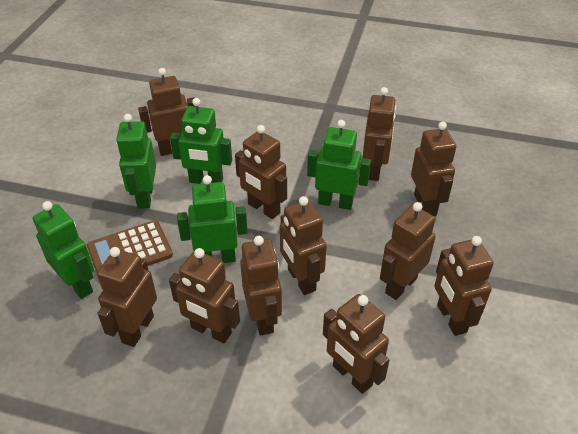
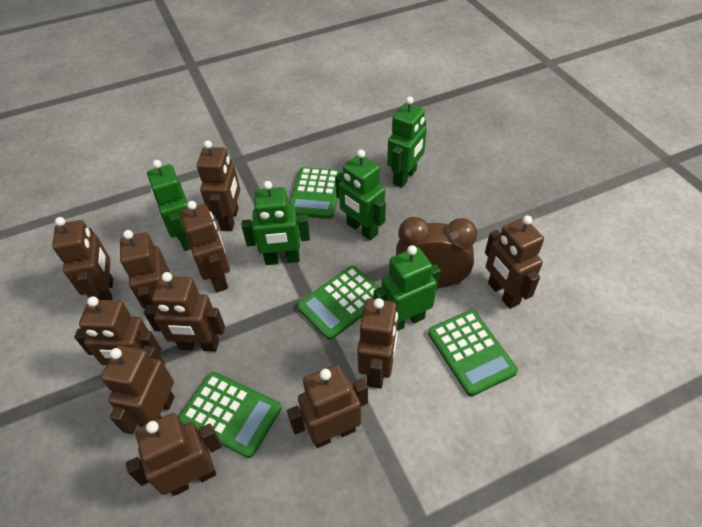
brown calculator: [87,220,173,273] = 1 -> none = 0
brown clock: none = 0 -> [396,217,478,288] = 1
green calculator: none = 0 -> [179,372,281,458] [289,167,342,219] [297,266,379,340] [428,310,518,396] = 4

